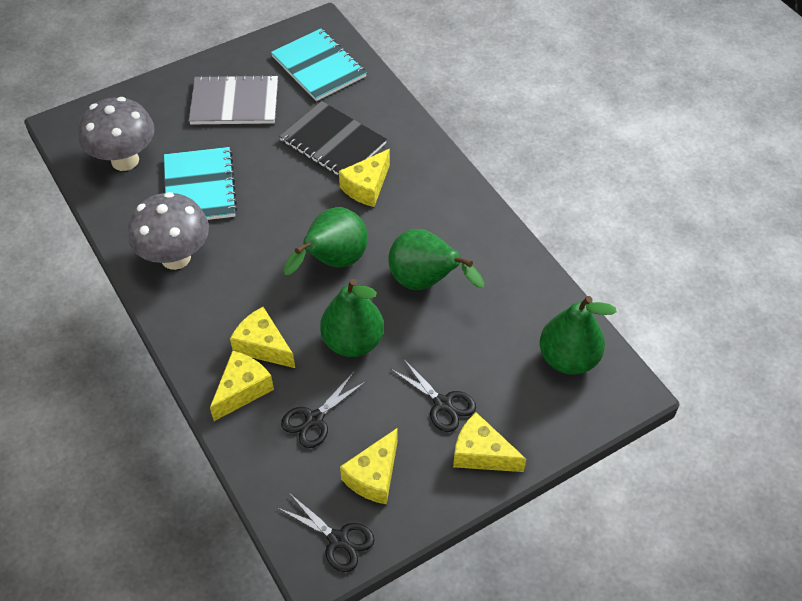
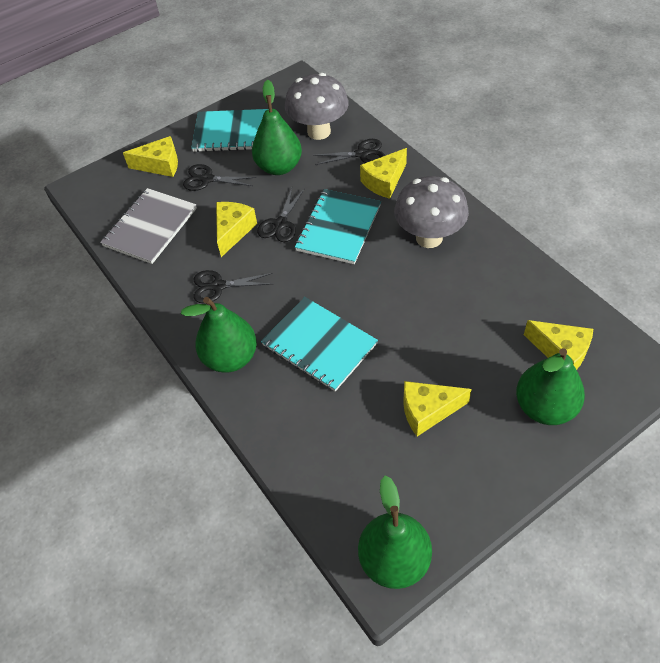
black notebook: [279,101,387,177] = 1 -> none = 0
black scissors: [278,493,375,572] [281,372,366,448] [391,358,476,432] = 3 -> [183,164,256,191] [194,270,273,303] [257,188,305,242] [313,139,385,165] = 4
turquoise notebook: [164,147,237,220] [271,28,367,101] = 2 -> [191,109,268,152] [261,297,378,392] [295,189,381,264] = 3

